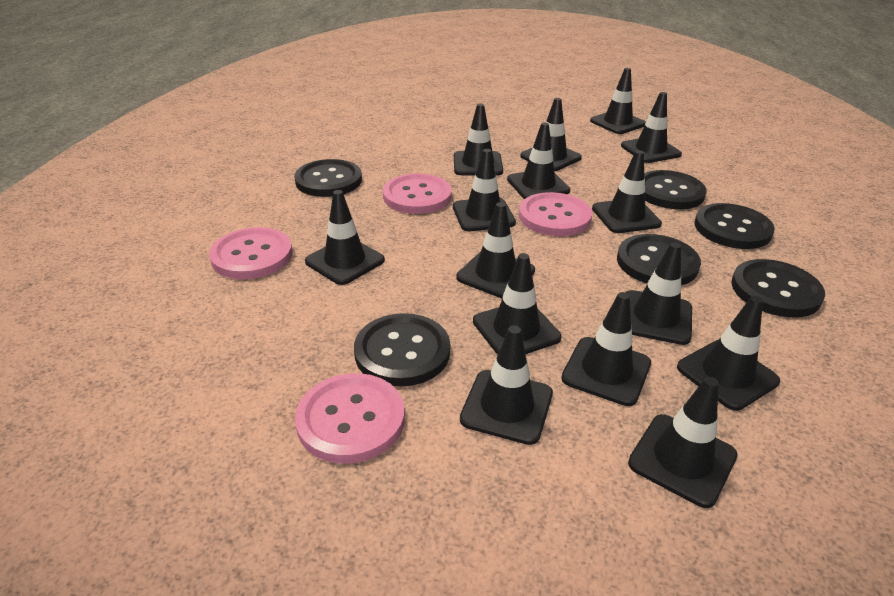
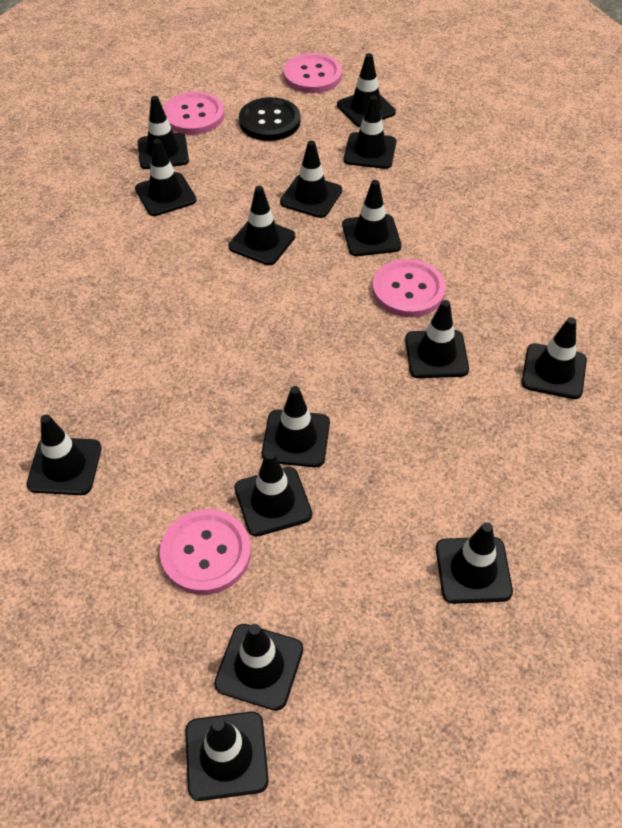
black button: [294,159,362,197] [354,313,450,387] [617,234,701,285] [644,170,707,209] [694,203,775,249] [731,259,825,318] = 6 -> [239,97,301,141] = 1

